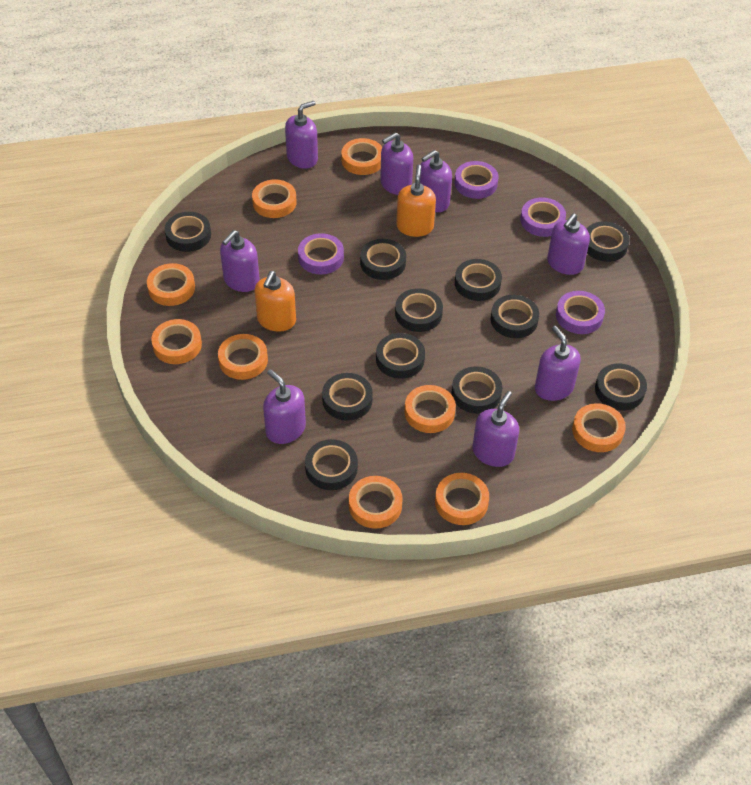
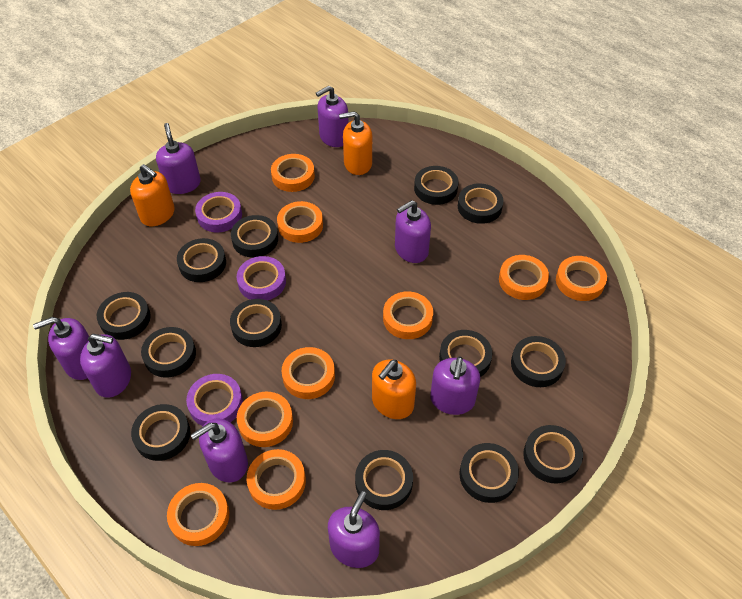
black tape: [165,212,211,252] [305,439,358,490] [322,373,373,421] [360,239,406,280] [376,333,425,379] [395,288,443,332] [451,366,502,414] [455,259,502,301] [491,295,539,338] [587,221,630,262] [595,364,647,410] = 11 -> [97,292,151,340] [131,404,190,461] [141,327,196,378] [177,238,226,282] [230,299,282,347] [231,215,278,257] [355,450,413,510] [414,166,459,205] [439,330,493,377] [458,183,503,224] [459,443,519,503] [511,336,566,387] [523,425,583,483] = 13
orange soap dispenser: [254,271,296,332] [396,164,436,237] = 2 -> [130,164,175,226] [339,111,372,175] [372,360,416,419] = 3
purple tape: [298,233,344,275] [455,161,498,199] [520,197,566,237] [556,291,605,334] = 4 -> [186,374,243,426] [195,192,242,232] [237,256,286,301] = 3

